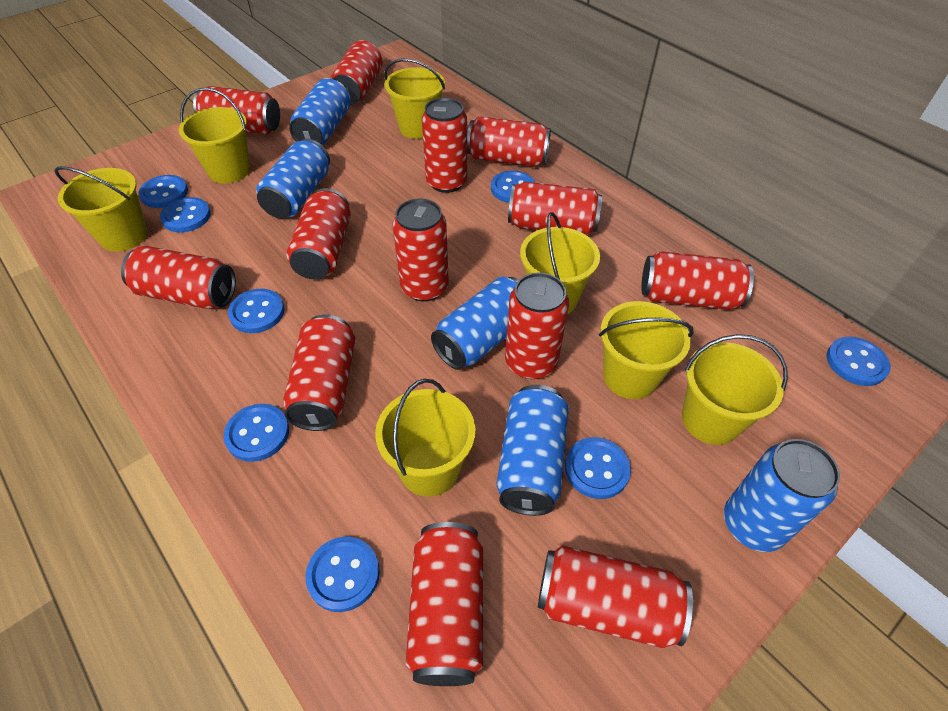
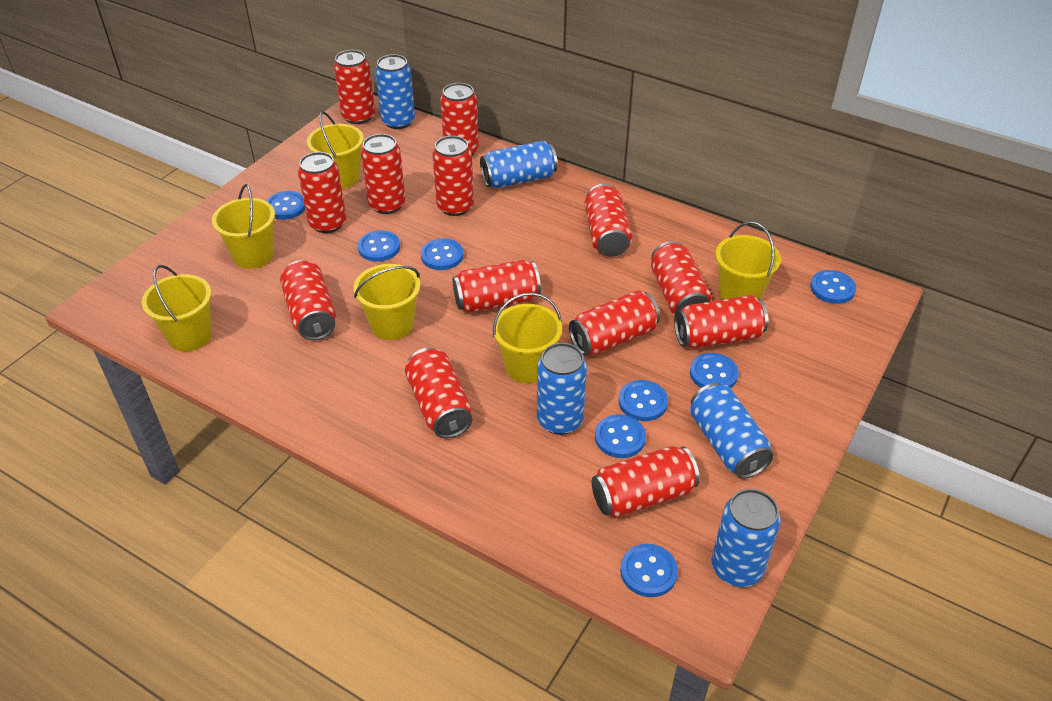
yellow bucket: [54,166,148,252] [179,87,250,184] [375,379,475,497] [384,59,445,139] [520,212,600,314] [599,301,694,399] [682,334,788,445] = 7 -> [142,265,212,351] [212,184,275,269] [307,111,364,188] [353,264,420,340] [493,292,562,383] [715,222,781,300] = 6

